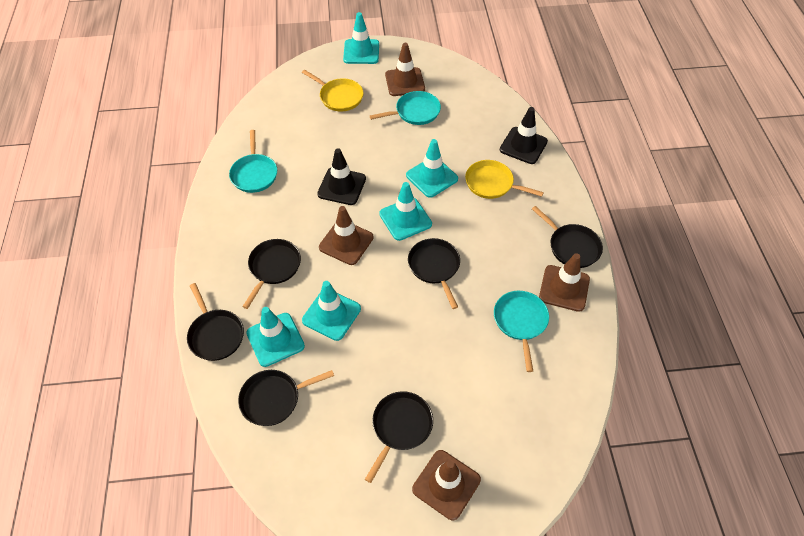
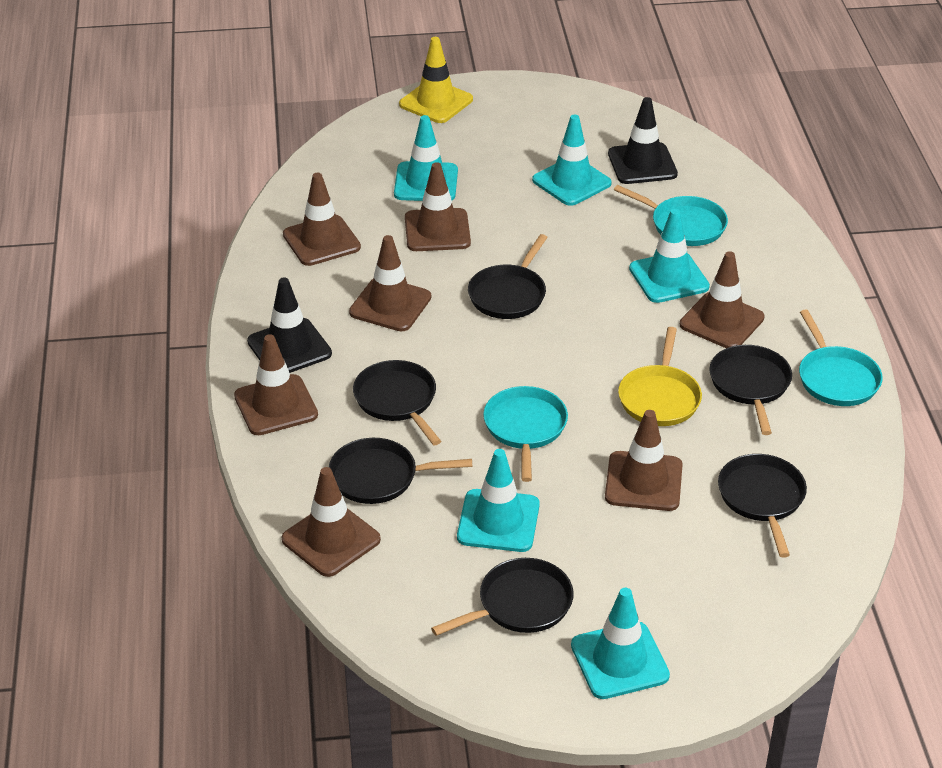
brown traffic cone: [319,206,374,265] [385,43,425,96] [412,450,481,520] [539,253,590,312] = 4 -> [234,334,318,435] [281,467,381,577] [283,173,361,266] [349,235,431,331] [405,162,471,251] [605,410,683,511] [680,251,765,348] = 7
yellow pan: [302,70,364,111] [465,160,544,199] = 2 -> [618,327,702,426] = 1
yellow traffic cone: none = 0 -> [399,37,473,123] = 1

